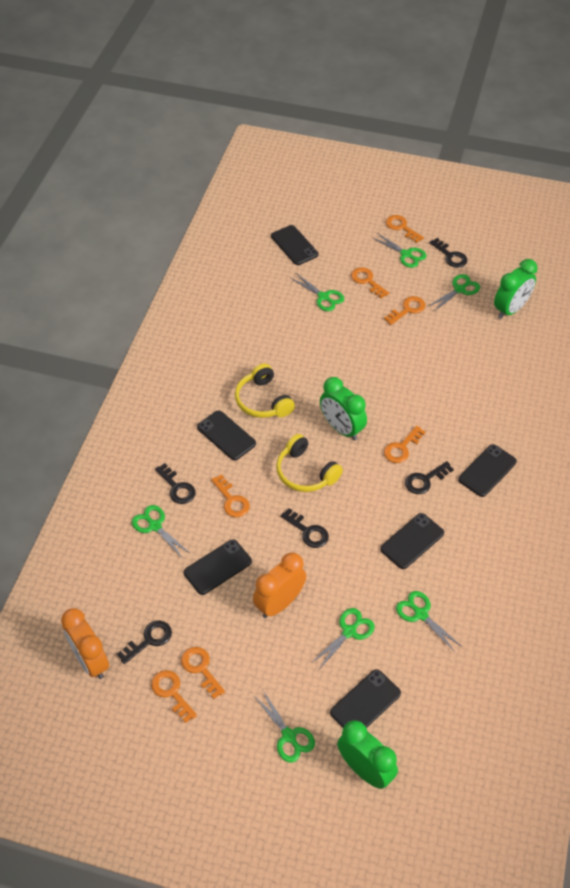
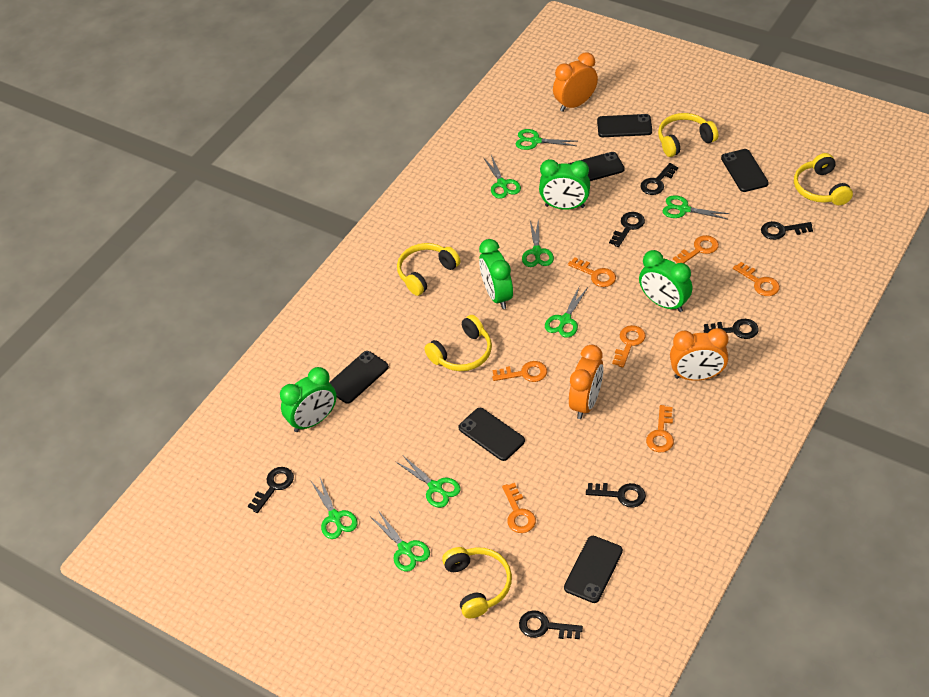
black key: [117,621,172,664] [155,463,195,504] [281,508,329,548] [405,461,454,494] [429,238,468,268] = 5 -> [248,467,294,513] [519,610,583,639] [586,483,646,508] [609,212,645,247] [640,163,678,195] [704,319,759,339] [761,221,813,240] = 7
green clock: [320,377,367,441] [337,720,398,789] [494,259,537,319] = 3 -> [280,367,337,432] [479,239,513,309] [539,159,590,210] [639,250,692,312] = 4
green scissors: [132,505,191,559] [254,689,315,763] [291,273,344,311] [310,608,375,669] [372,233,426,268] [396,591,462,653] [429,274,480,311] = 7 -> [310,478,357,539] [371,510,430,572] [396,456,461,508] [483,155,521,199] [516,129,576,150] [522,219,554,267] [545,285,588,338] [662,195,730,219] = 8
orange clock: [61,608,109,679] [253,552,306,618] = 2 -> [553,52,598,112] [569,345,604,419] [670,328,728,381] = 3
yellow headphones: [235,363,295,418] [276,434,343,492] = 2 -> [397,243,461,296] [424,315,492,371] [442,547,512,618] [658,113,718,157] [794,153,853,205] = 5

